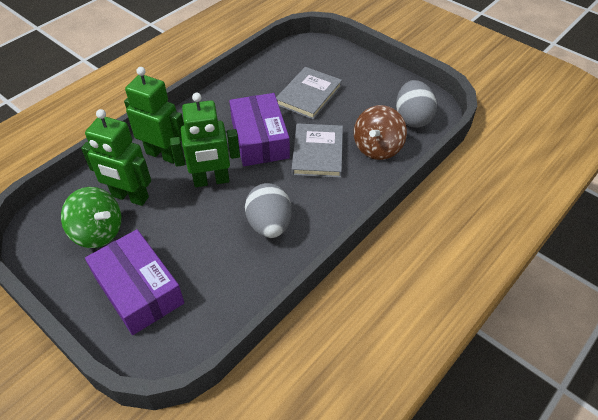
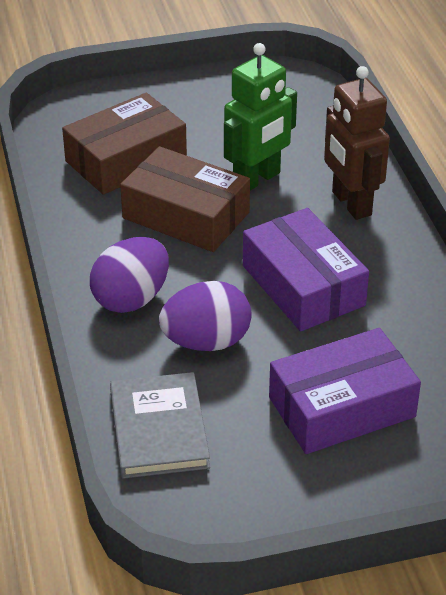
brown box: none = 0 -> [62,93,187,195] [120,146,250,252] = 2
brown robot: none = 0 -> [324,66,390,220] = 1
brown spinning top: [354,105,407,160] = 1 -> none = 0
green robot: [81,109,151,206] [124,67,184,164] [170,93,240,187] = 3 -> [224,43,297,191] = 1
green spinning top: [61,187,121,248] = 1 -> none = 0
grey book: [276,67,342,120] [292,123,343,178] = 2 -> [110,372,210,479] = 1
grey egg: [245,183,292,238] [396,80,437,128] = 2 -> none = 0
purple egg: none = 0 -> [90,237,169,313] [159,281,252,351] = 2

